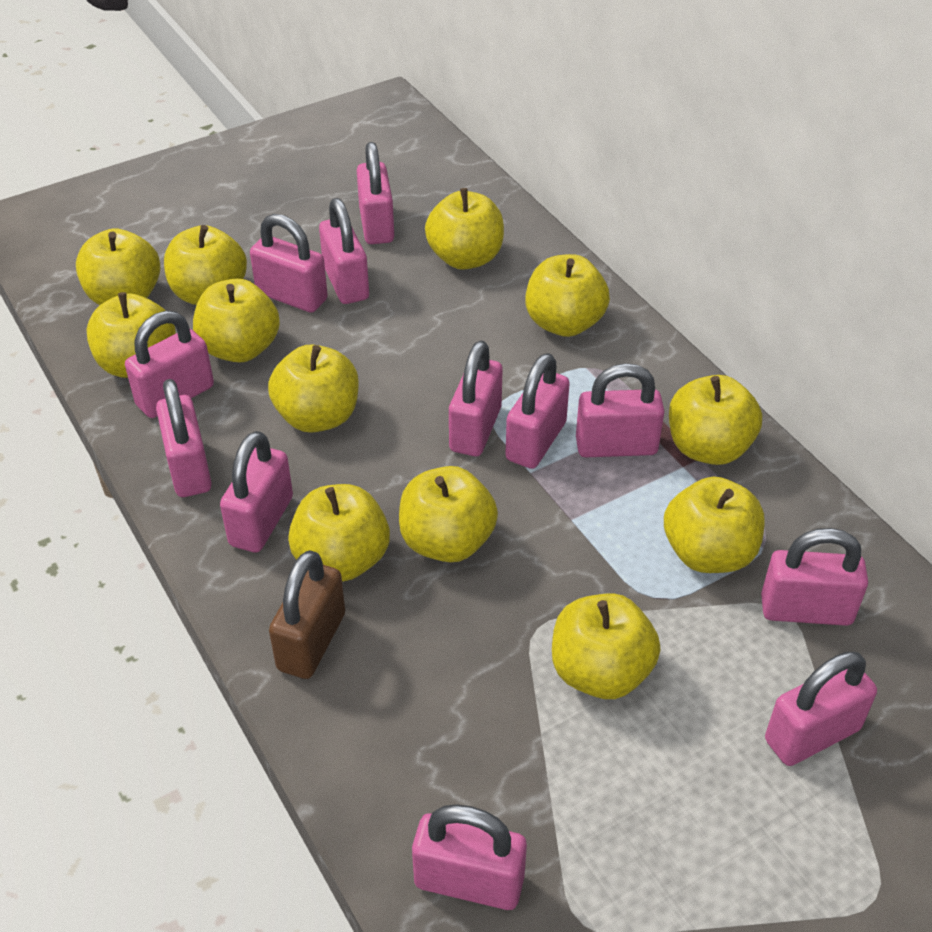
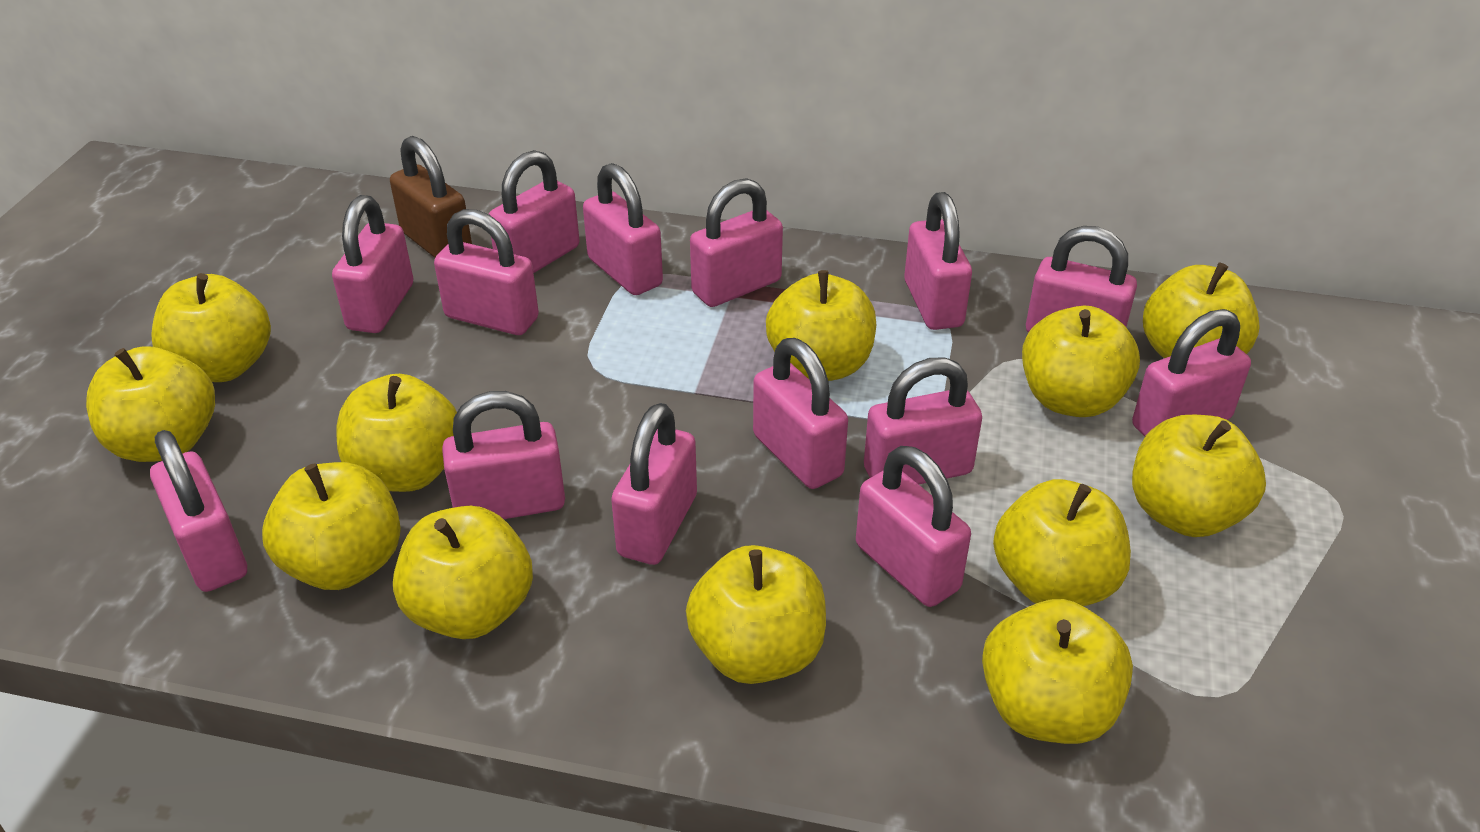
pink padlock: [125,311,214,418] [156,379,212,497] [220,431,293,553] [250,214,328,313] [319,198,369,304] [357,142,394,244] [412,804,527,910] [449,341,503,456] [505,353,570,469] [576,363,665,457] [761,528,868,626] [765,652,877,766] = 12 -> [150,430,247,592] [332,195,413,333] [434,209,539,335] [442,391,565,519] [489,150,580,273] [583,163,663,295] [611,403,697,565] [690,178,783,307] [753,338,848,489] [856,446,971,607] [864,358,982,484] [904,192,972,330] [1026,226,1137,332] [1132,309,1251,436] = 14

